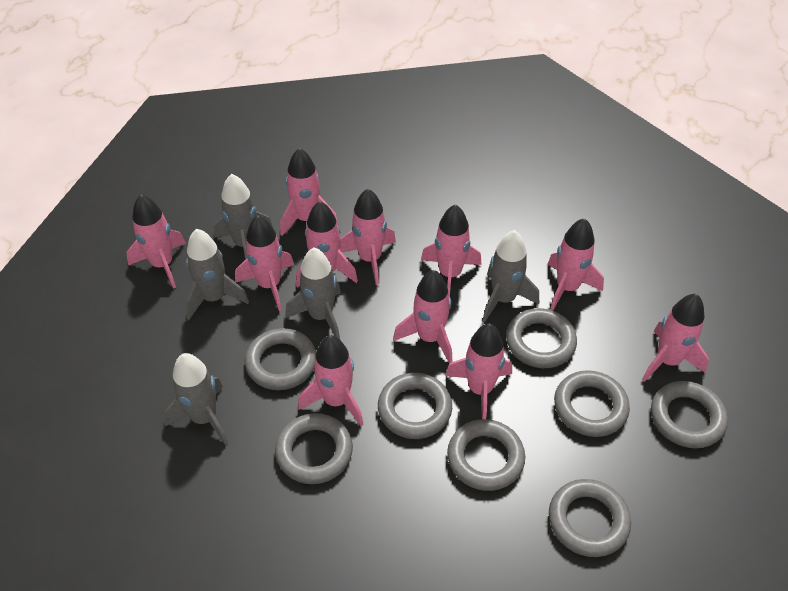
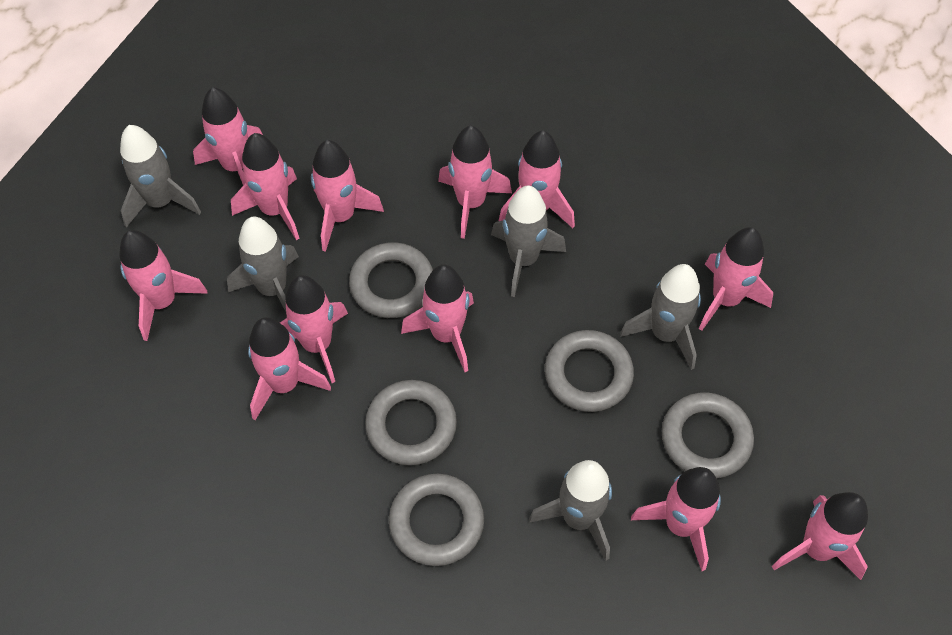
grey ring: [245,328,316,390] [275,413,353,484] [378,373,452,439] [447,419,525,491] [506,308,577,368] [549,479,631,557] [554,370,630,437] [651,381,728,448] = 8 -> [349,242,433,318] [365,380,457,466] [389,474,484,566] [545,330,634,412] [661,393,754,479] = 5
pink rocket: [126,195,186,289] [235,215,294,311] [280,148,339,236] [296,201,358,288] [298,335,364,426] [340,189,396,285] [393,270,452,364] [421,204,482,297] [445,324,512,419] [547,218,604,311] [642,294,709,382] = 11 -> [119,230,208,341] [193,87,263,186] [231,133,299,240] [248,317,331,420] [280,275,348,383] [311,140,384,252] [401,265,474,372] [438,126,512,239] [499,131,575,228] [631,467,721,571] [699,227,773,331] [772,492,868,580] = 12

